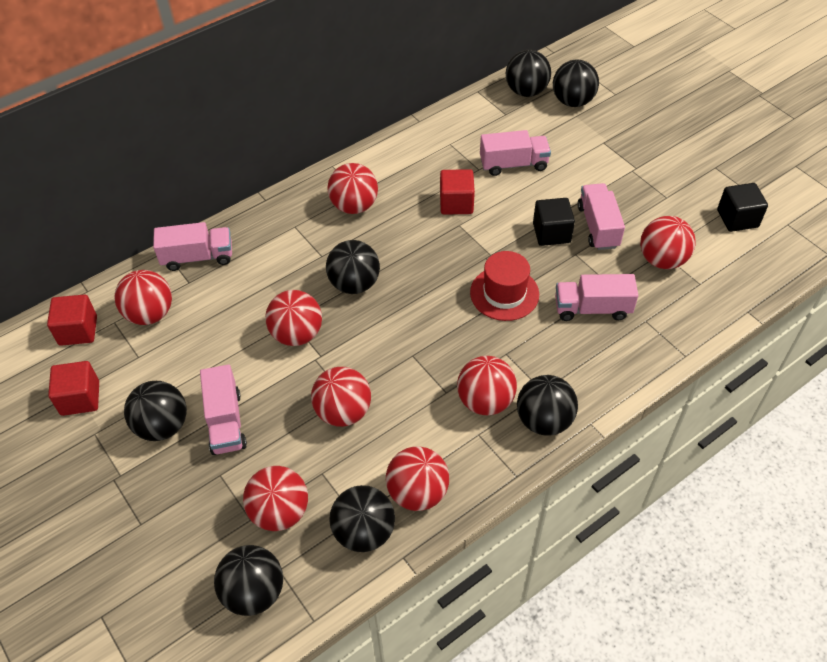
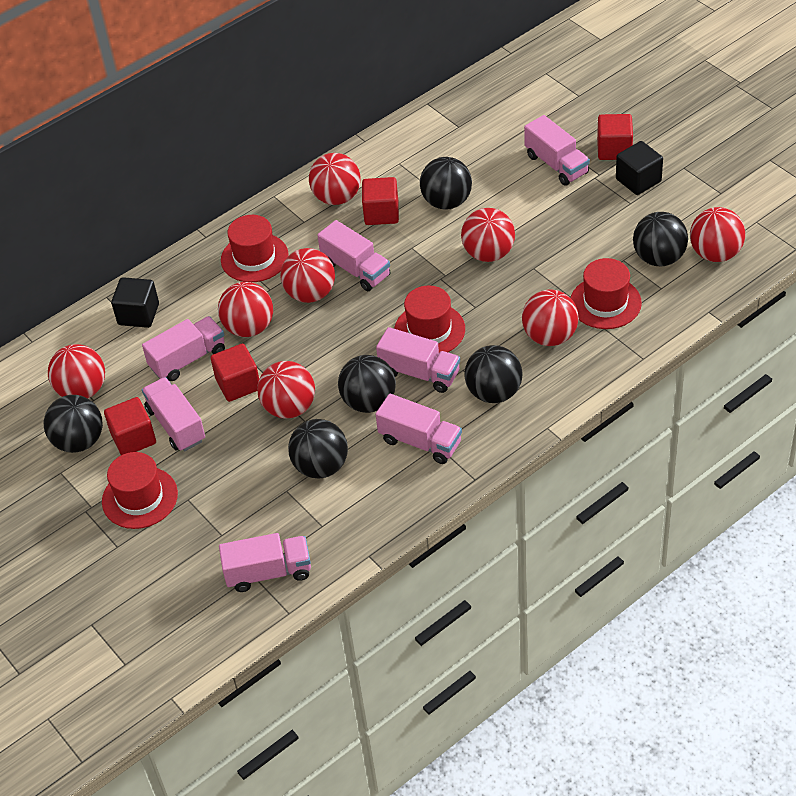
black ball: [124,381,187,441] [214,545,283,616] [326,240,380,294] [329,485,395,552] [506,50,551,97] [517,375,578,436] [553,60,599,107] = 7 -> [44,395,103,453] [288,419,348,479] [338,355,396,413] [420,157,472,209] [464,345,523,403] [633,212,688,266] = 6
pink truck: [153,222,232,271] [200,364,247,455] [480,130,551,176] [555,274,638,321] [577,183,625,250] = 5 -> [142,316,225,381] [142,377,205,451] [219,533,311,592] [317,220,390,291] [376,327,460,393] [376,394,462,464] [524,115,590,186] = 7
red cube: [47,294,97,346] [48,361,99,416] [440,169,475,215] = 3 -> [104,397,156,455] [211,344,259,402] [362,177,399,225] [597,114,633,160] = 4
red hat: [470,251,539,321] = 1 -> [102,452,178,529] [221,215,289,282] [394,286,465,352] [571,258,642,329] = 4

